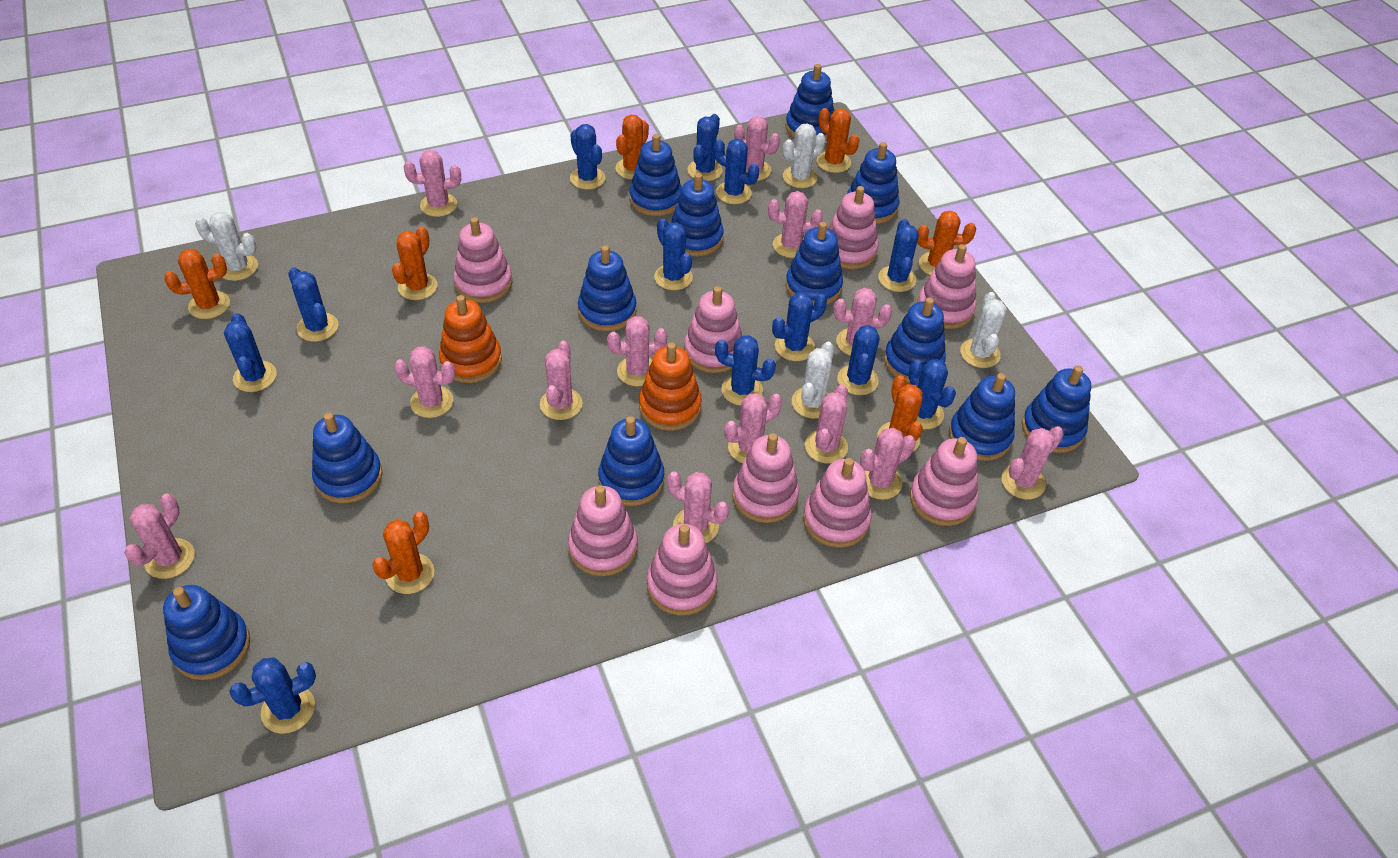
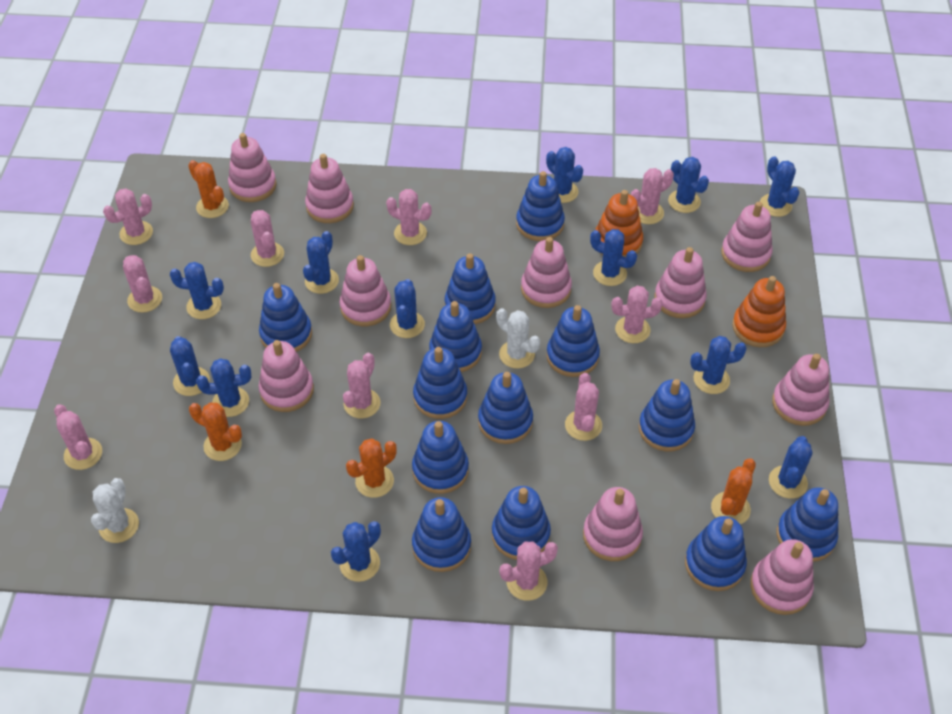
blue stacking toy: [163,585,250,680] [312,413,382,503] [578,245,637,331] [598,416,664,506] [629,134,682,216] [671,173,724,256] [785,64,834,140] [786,222,843,306] [847,142,900,224] [884,297,946,383] [949,373,1015,461] [1022,366,1091,453] = 12 -> [259,283,312,352] [412,421,469,494] [412,497,471,572] [413,347,467,419] [429,301,482,372] [445,254,496,324] [478,372,533,444] [492,486,551,560] [516,171,565,241] [546,305,600,377] [639,379,695,451] [685,516,747,591] [777,487,838,562] = 13
orange cactus: [164,249,230,319] [373,512,434,594] [392,227,438,300] [615,115,649,180] [817,108,859,173] [877,375,923,452] [917,211,976,275] = 7 -> [188,160,229,218] [189,402,242,461] [346,439,396,498] [711,458,756,524] = 4
pink cactus: [124,493,195,579] [394,346,456,418] [404,150,461,217] [540,341,582,420] [607,316,667,387] [667,471,729,543] [724,393,782,463] [734,116,780,181] [768,191,823,258] [805,385,848,464] [833,288,892,356] [860,428,916,500] [1001,426,1064,499] = 13 -> [54,405,102,470] [103,188,153,245] [123,255,162,313] [251,210,284,267] [343,353,381,419] [386,189,432,245] [499,541,558,601] [565,373,602,441] [611,286,663,343] [631,168,674,224] = 10
pink stacking toy: [453,217,513,303] [568,485,638,576] [647,524,718,615] [684,286,742,373] [732,433,799,523] [803,458,871,548] [828,186,878,269] [910,437,978,526] [917,244,976,329] = 9 -> [228,133,277,202] [258,340,314,412] [305,154,354,223] [340,255,391,326] [521,237,572,308] [583,487,643,561] [654,247,707,318] [721,202,773,272] [750,539,814,615] [772,354,829,426] = 10
white cactus: [195,212,258,281] [783,123,826,188] [792,342,834,419] [960,292,1007,368] = 4 -> [91,478,139,543] [496,308,540,369] = 2

